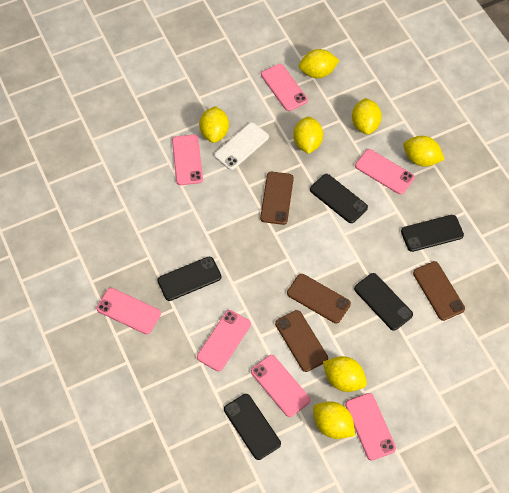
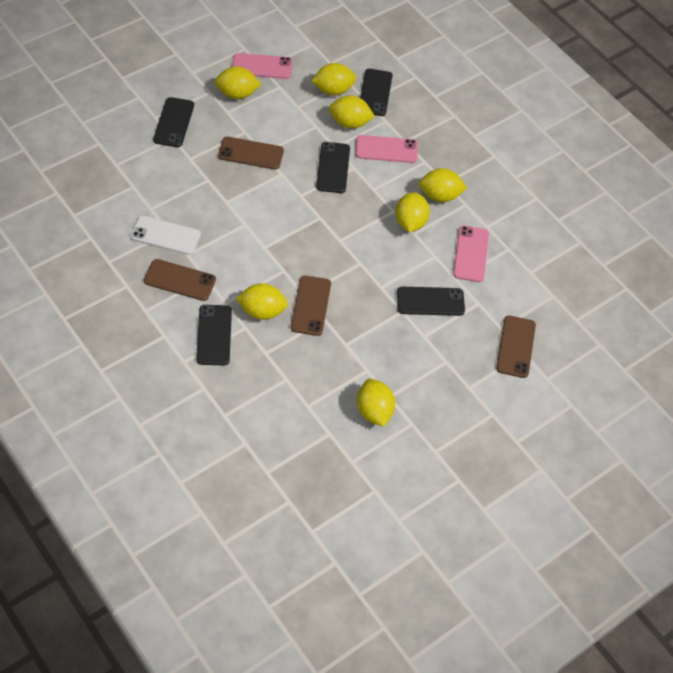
pink phone: [96,288,161,334] [172,134,203,185] [197,310,251,371] [251,355,310,417] [261,64,308,111] [345,393,396,461] [355,149,415,195] = 7 -> [232,53,293,79] [356,135,418,163] [453,226,489,282] = 3

